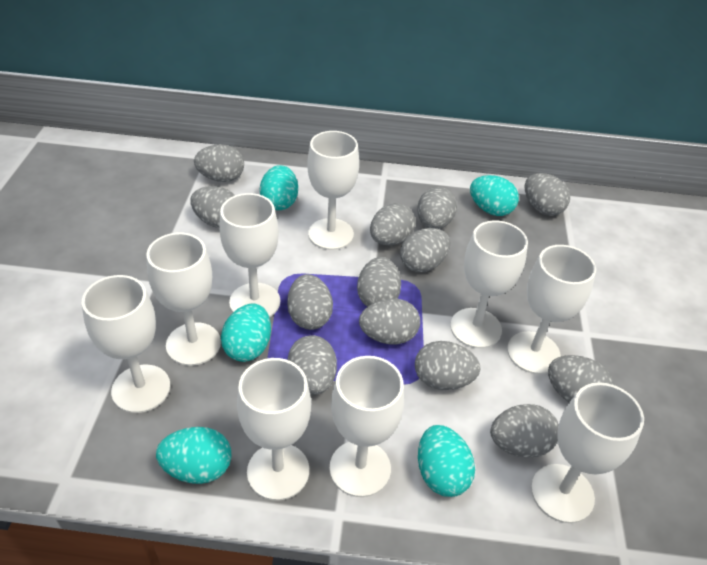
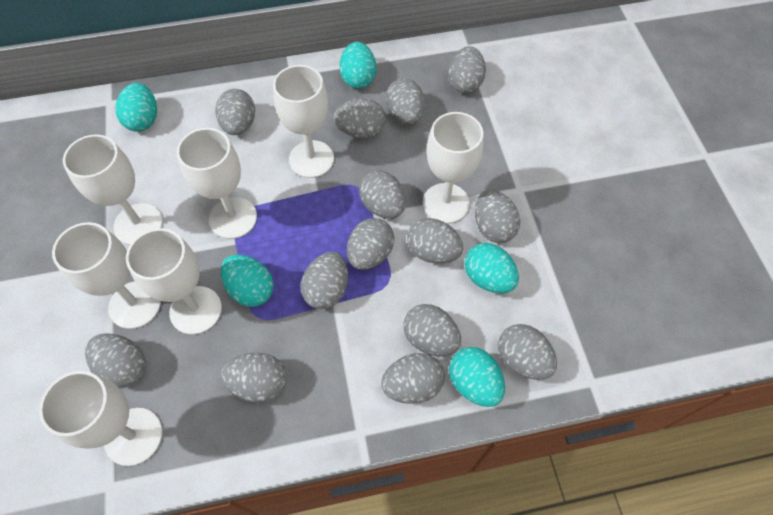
grey egg: [191,186,235,228] [194,144,244,182] [287,274,333,330] [288,335,337,394] [357,257,401,307] [359,298,420,344] [370,203,416,246] [400,228,450,272] [415,341,481,390] [417,187,457,229] [490,404,559,458] [525,173,570,216] [548,355,614,402] = 13 -> [85,333,146,388] [215,89,255,135] [221,353,287,402] [301,252,348,309] [333,98,386,138] [347,218,394,270] [359,171,406,219] [381,353,445,404] [386,78,425,124] [403,304,461,356] [407,218,463,264] [448,46,486,93] [475,190,520,243] [498,324,557,380] = 14
white goblet: [82,275,171,413] [146,233,221,366] [219,193,280,317] [237,358,311,501] [307,131,359,250] [330,356,404,497] [450,221,528,348] [507,245,596,374] [531,382,644,523] = 9 -> [39,371,163,466] [52,222,161,329] [63,134,163,245] [126,228,222,335] [177,128,257,239] [273,65,334,178] [422,112,483,224] = 7

